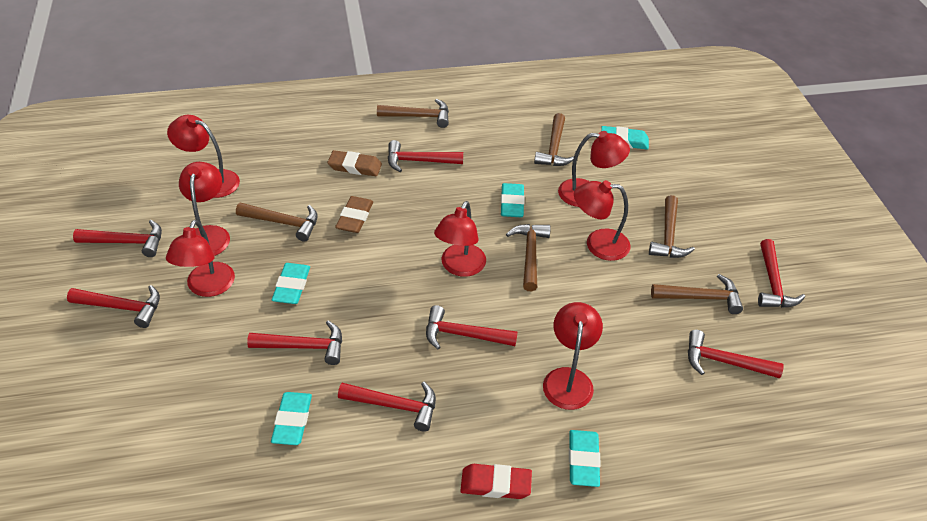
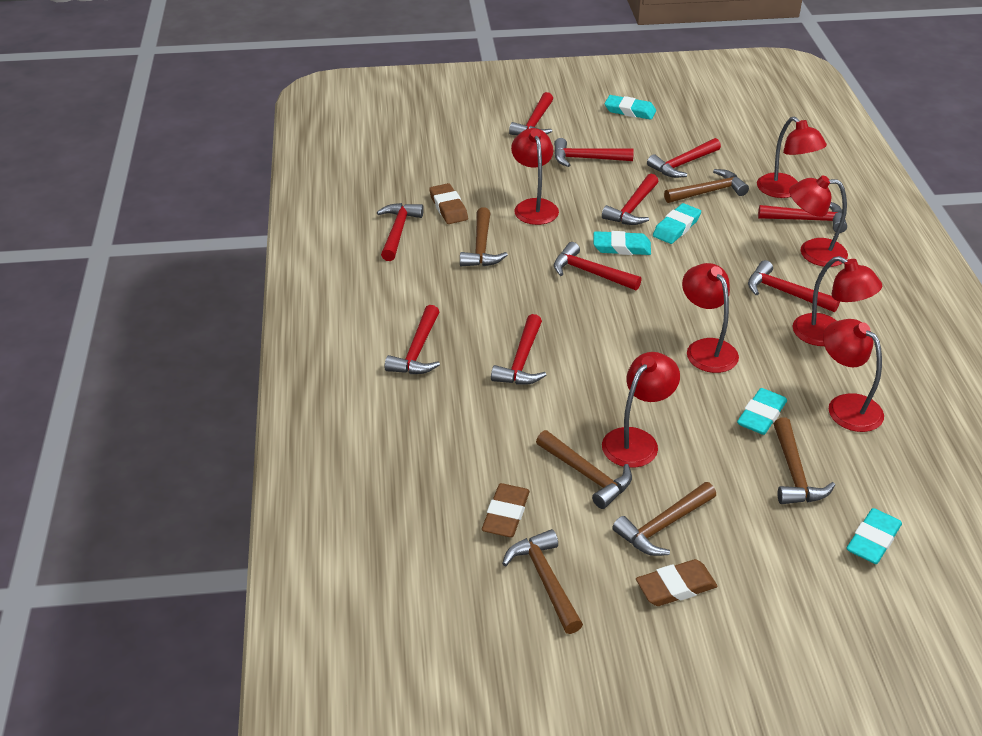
brown eraser: [327,150,382,176] [335,196,373,233] = 2 -> [429,183,468,224] [482,483,530,537] [636,559,718,606] = 3
red eraser: [460,464,532,499] = 1 -> none = 0
red hammer: [67,285,160,328] [73,220,162,257] [247,321,342,365] [338,382,436,432] [388,140,463,172] [426,305,518,349] [688,330,784,378] [758,239,805,308] = 8 -> [377,203,424,261] [385,305,440,374] [491,314,546,385] [509,92,553,135] [554,138,634,167] [554,242,642,290] [602,174,658,225] [647,138,721,178] [748,260,840,312] [758,202,847,233] = 10

